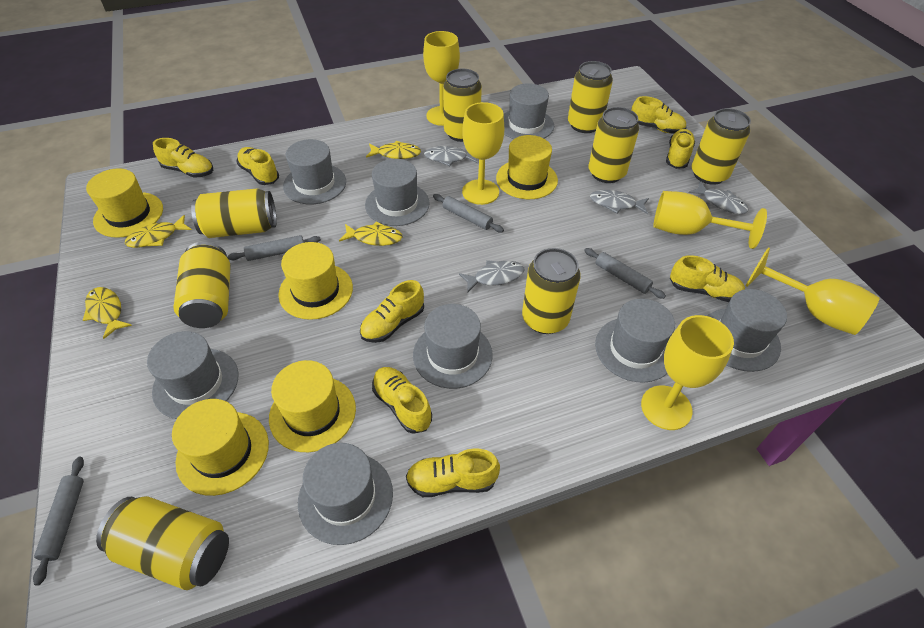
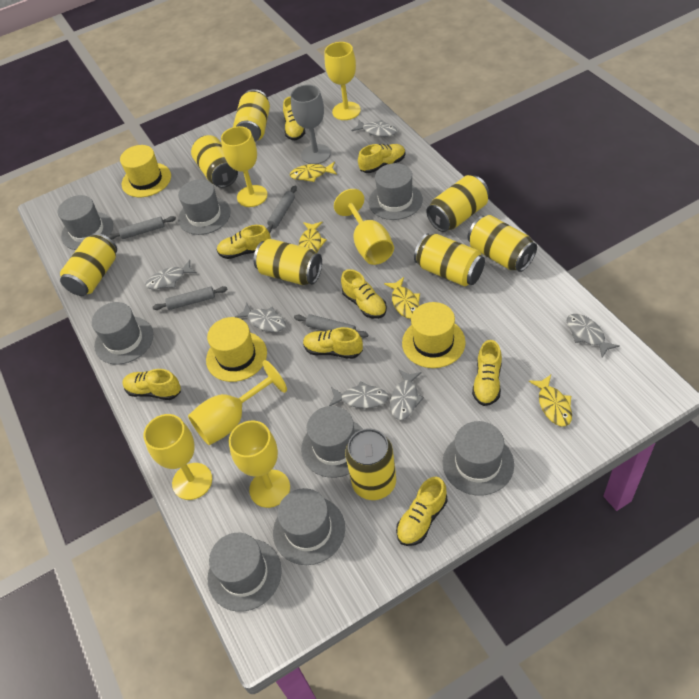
grey fish: [424,146,478,166] [459,260,524,292] [590,190,649,214] [689,181,749,214] = 4 -> [145,260,197,290] [235,302,286,332] [329,381,389,408] [352,119,397,137] [390,370,424,420] [567,314,620,358] = 6
grey goblet: none = 0 -> [291,85,331,164] = 1
yellow goblet: [423,31,460,126] [462,102,504,205] [641,315,734,430] [654,191,767,249] [746,247,879,335] = 5 -> [144,414,212,500] [188,360,287,445] [221,126,268,207] [229,421,290,508] [325,42,361,120] [334,189,394,265] = 6
yellow hat: [86,168,163,238] [172,399,269,496] [269,360,356,452] [278,242,353,320] [496,135,558,199] = 5 -> [120,145,171,197] [206,317,267,382] [402,302,466,368] = 3

